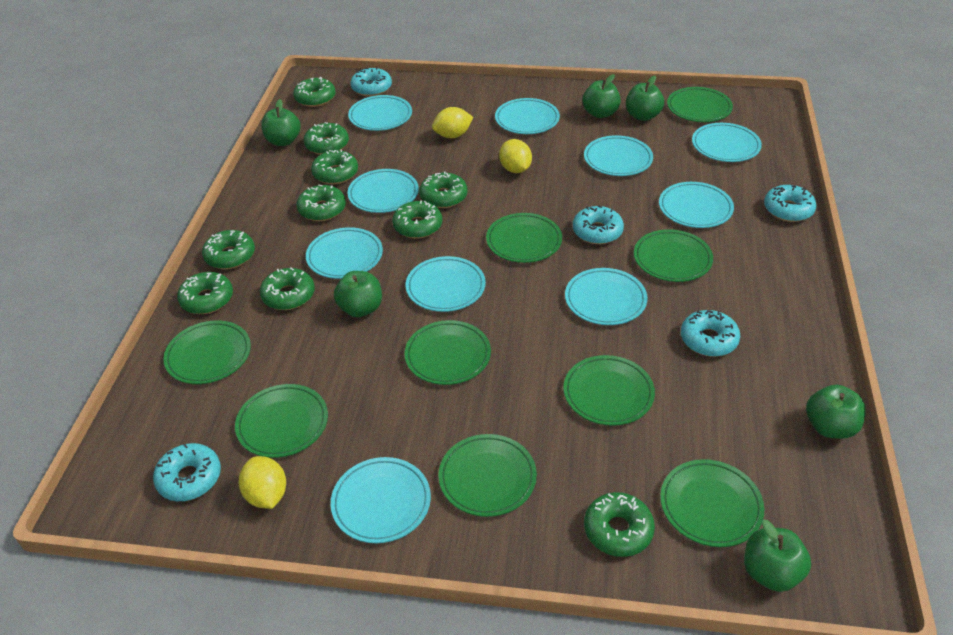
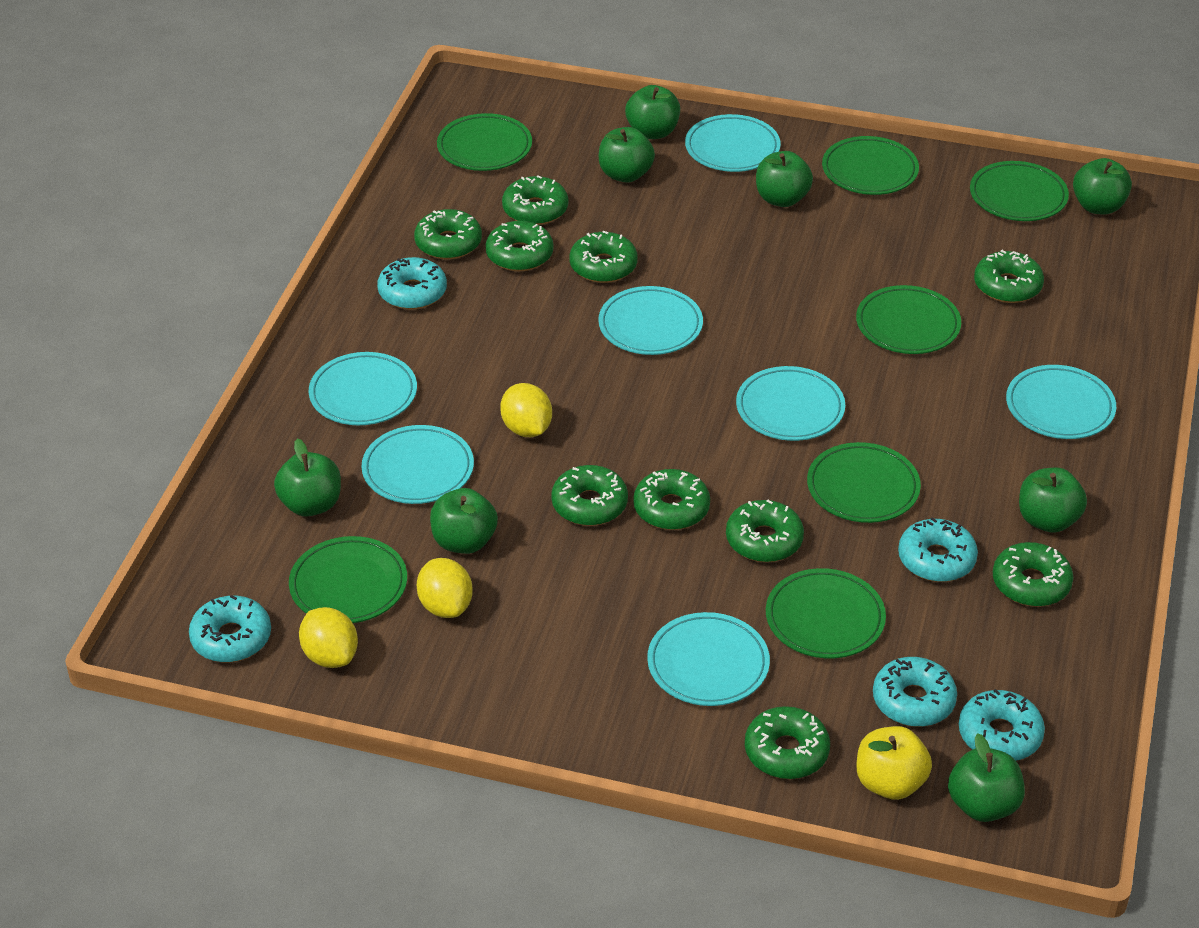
green apple: [261,99,301,146] [334,271,382,317] [582,74,621,118] [626,76,664,121] [744,519,811,592] [806,385,866,439] = 6 -> [274,438,341,517] [430,488,498,554] [599,127,655,183] [625,85,680,139] [756,151,813,207] [948,733,1025,822] [1019,468,1087,533] [1073,158,1132,215] = 8
green plate: [163,320,251,384] [235,384,328,458] [405,320,491,385] [439,434,537,517] [486,213,562,263] [563,355,655,426] [634,229,713,282] [660,459,765,547] [667,87,733,122] = 9 -> [289,536,407,623] [437,113,532,171] [766,568,886,658] [807,442,921,523] [822,136,919,195] [856,285,961,354] [970,161,1069,221] = 7
turquoise plate: [306,227,383,279] [331,457,431,543] [347,169,419,213] [348,95,412,131] [406,256,486,312] [495,98,560,134] [565,268,647,325] [584,135,653,176] [659,182,734,228] [692,123,762,162] = 10 -> [309,352,417,425] [362,425,474,504] [598,286,703,355] [647,612,770,706] [685,114,781,172] [736,366,845,441] [1006,365,1116,439] = 7
yellow apple: none = 0 -> [856,726,932,800] = 1

